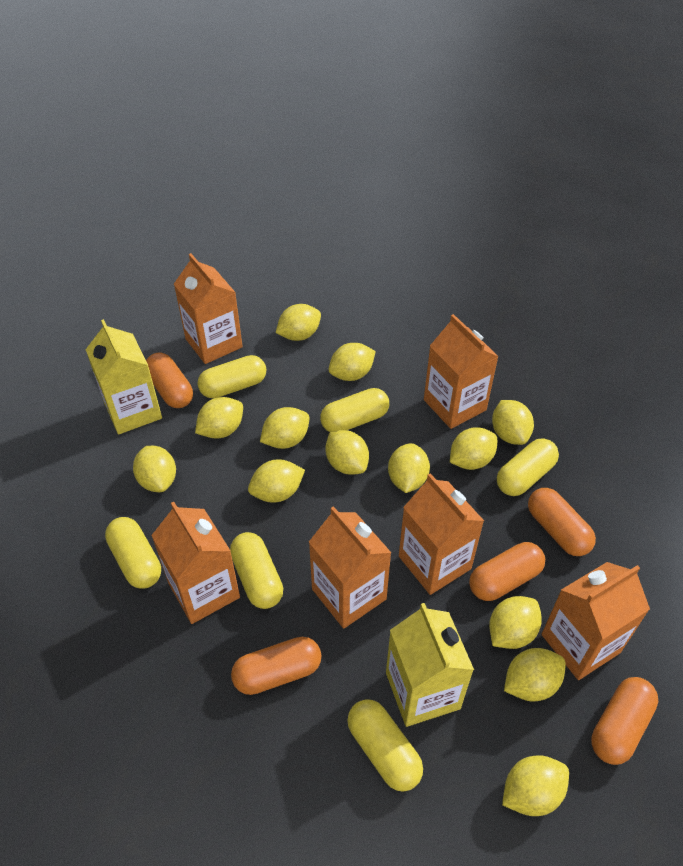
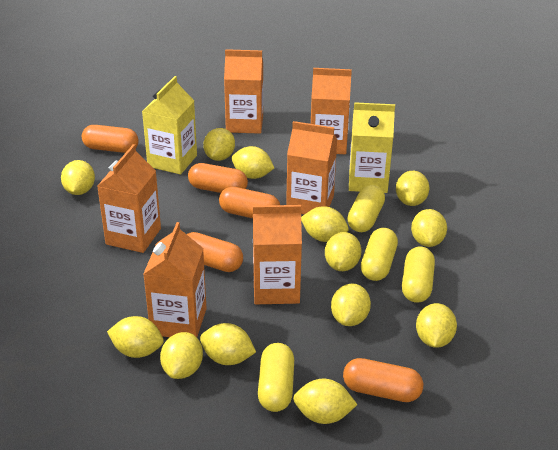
yellow capsule: [105,517,161,589] [198,355,266,398] [230,532,283,609] [320,388,389,432] [347,699,423,791] [497,438,559,496] = 6 -> [258,343,294,412] [347,184,385,232] [361,228,398,281] [402,247,435,303] = 4

